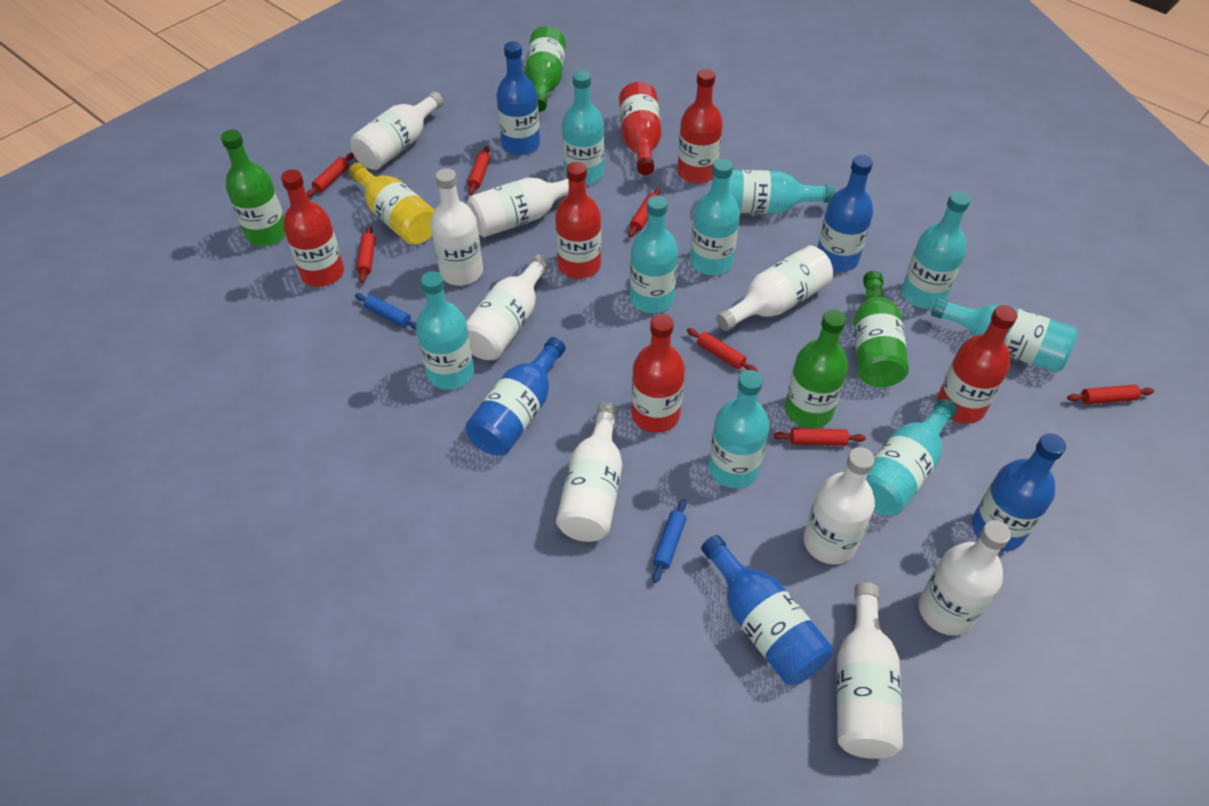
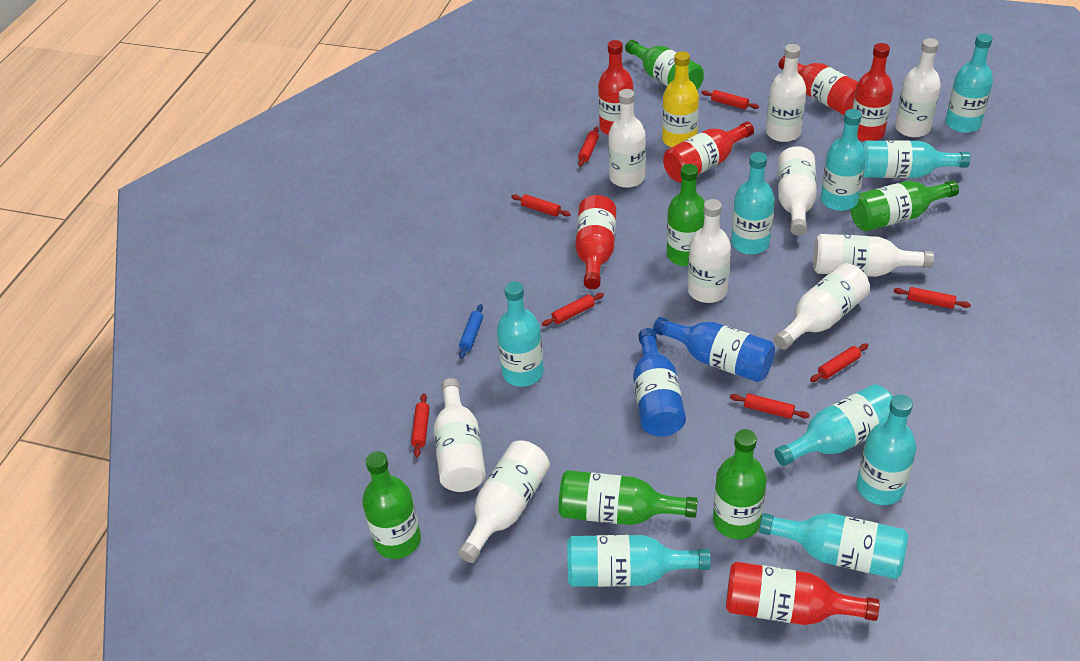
blue bottle: [466,337,566,456] [496,41,540,155] [701,535,832,685] [817,155,873,272] [972,433,1066,551] = 5 -> [633,328,686,437] [653,317,775,382] = 2
blue rolling pin: [355,293,417,330] [652,499,686,583] = 2 -> [459,304,483,359] = 1
green bottle: [221,130,285,246] [525,26,566,112] [785,310,848,428] [854,271,909,387] = 4 -> [362,451,421,559] [558,470,698,525] [625,40,704,90] [667,164,705,266] [713,429,767,539] [850,180,959,231] = 6
red rolling pin: [307,153,354,197] [357,226,375,283] [468,146,490,195] [628,188,661,237] [687,328,757,372] [773,428,866,446] [1067,385,1154,404] = 7 -> [411,393,430,458] [511,194,571,217] [542,293,604,326] [578,127,599,167] [701,90,759,109] [730,393,810,419] [810,343,869,382] [893,287,971,309] = 8

